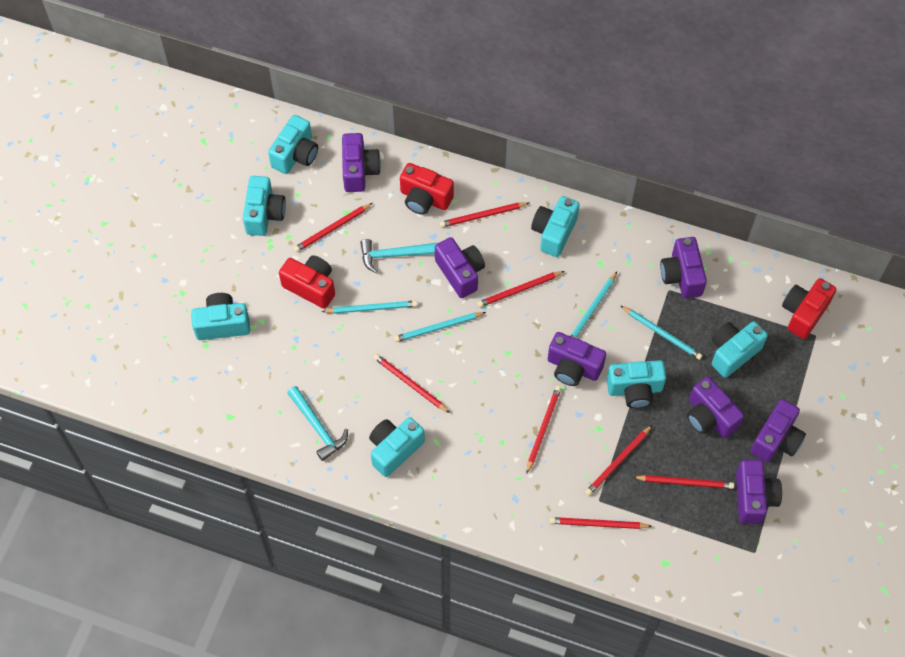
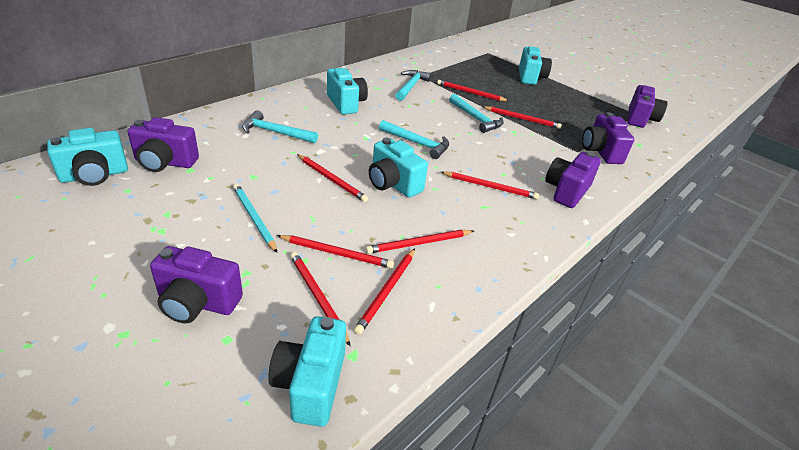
purple camera: [342,133,381,192] [435,237,485,298] [548,332,606,386] [660,237,707,299] [687,377,744,438] [736,460,782,524] [751,399,806,462] = 7 -> [128,117,199,172] [150,246,243,323] [545,152,601,208] [582,112,634,164] [627,85,668,128] = 5
red camera: [279,255,335,309] [400,163,454,215] [782,278,836,339] = 3 -> none = 0
turquoise camera: [191,293,250,340] [243,176,286,236] [268,115,318,174] [369,417,425,477] [531,196,580,257] [606,360,666,409] [711,321,768,378] = 7 -> [47,128,128,186] [268,316,346,427] [327,68,368,115] [369,138,428,198] [519,46,552,85] = 5
turquoise hammer: [287,386,348,461] [360,239,438,273] = 2 -> [242,110,318,143] [379,120,449,159] [396,70,431,101] [449,94,504,133] = 4
turquoise pencil: [322,300,418,314] [394,312,486,342] [571,272,617,338] [621,306,702,360] = 4 -> [233,184,277,253] = 1

